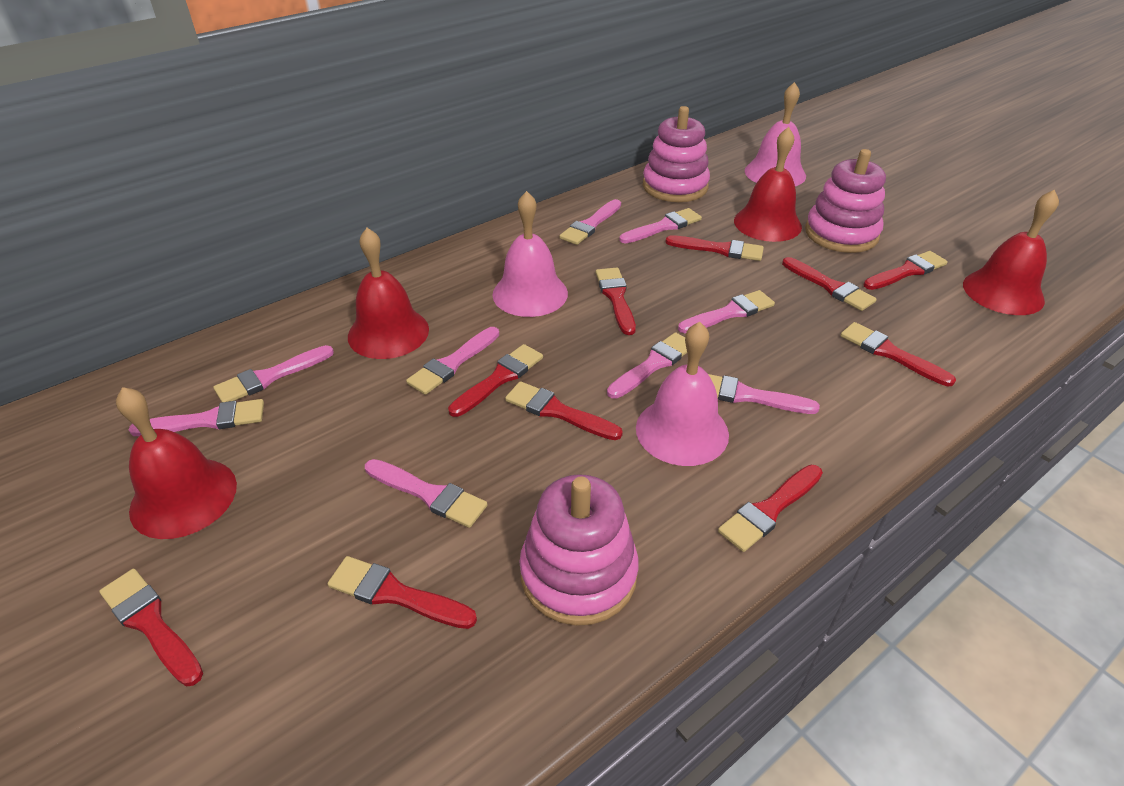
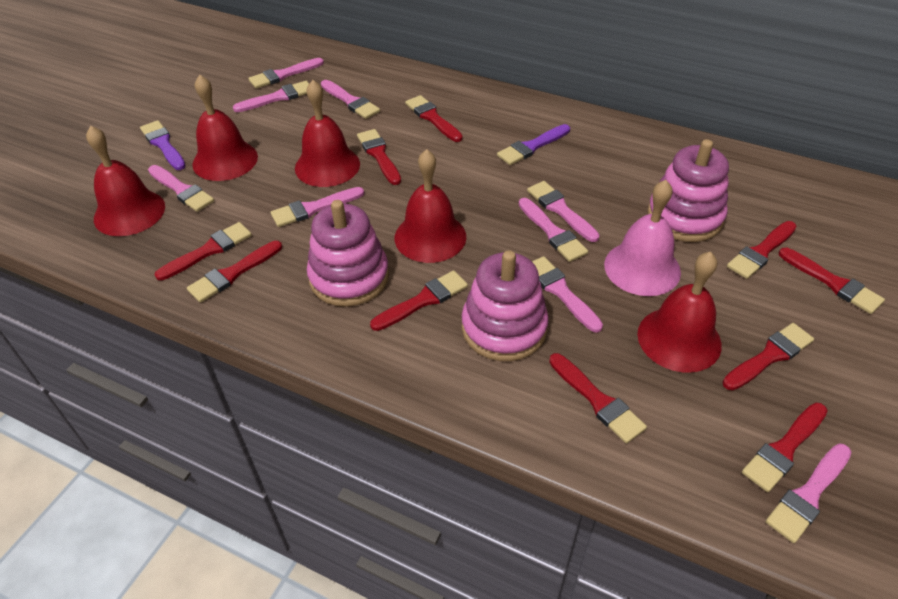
pink bell: [492,191,568,317] [636,322,729,466] [745,82,806,186] = 3 -> [604,180,681,296] = 1
purple brush: none = 0 -> [140,120,186,170] [497,124,570,165] = 2
red bell: [116,387,237,539] [348,228,429,359] [734,127,802,242] [963,190,1059,315] = 4 -> [86,126,165,236] [192,74,258,181] [295,80,360,187] [395,149,466,263] [637,252,722,373] = 5

